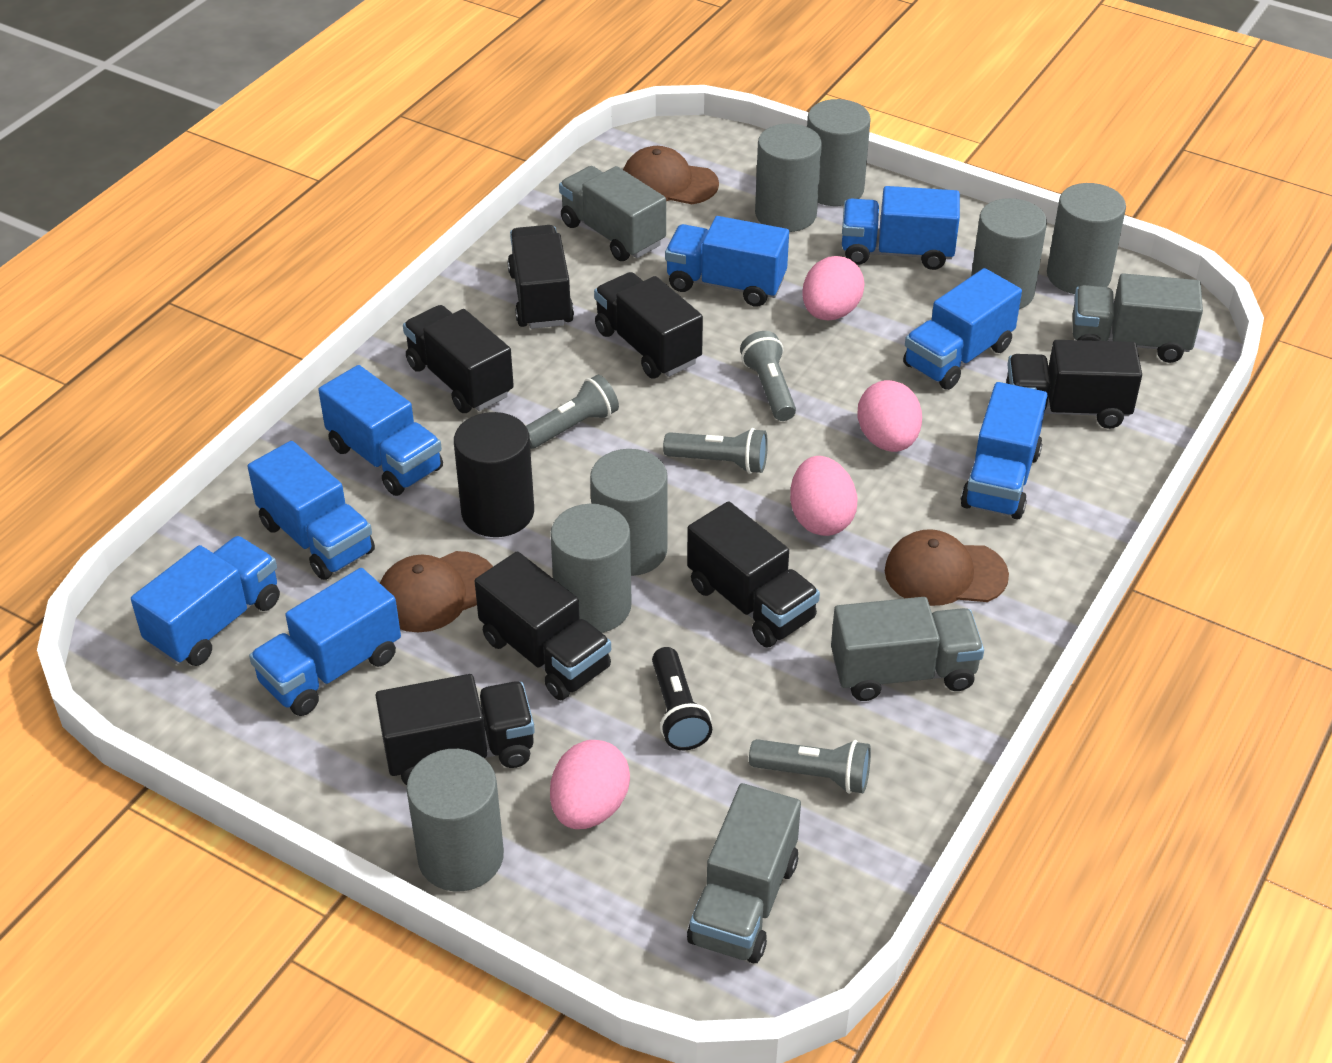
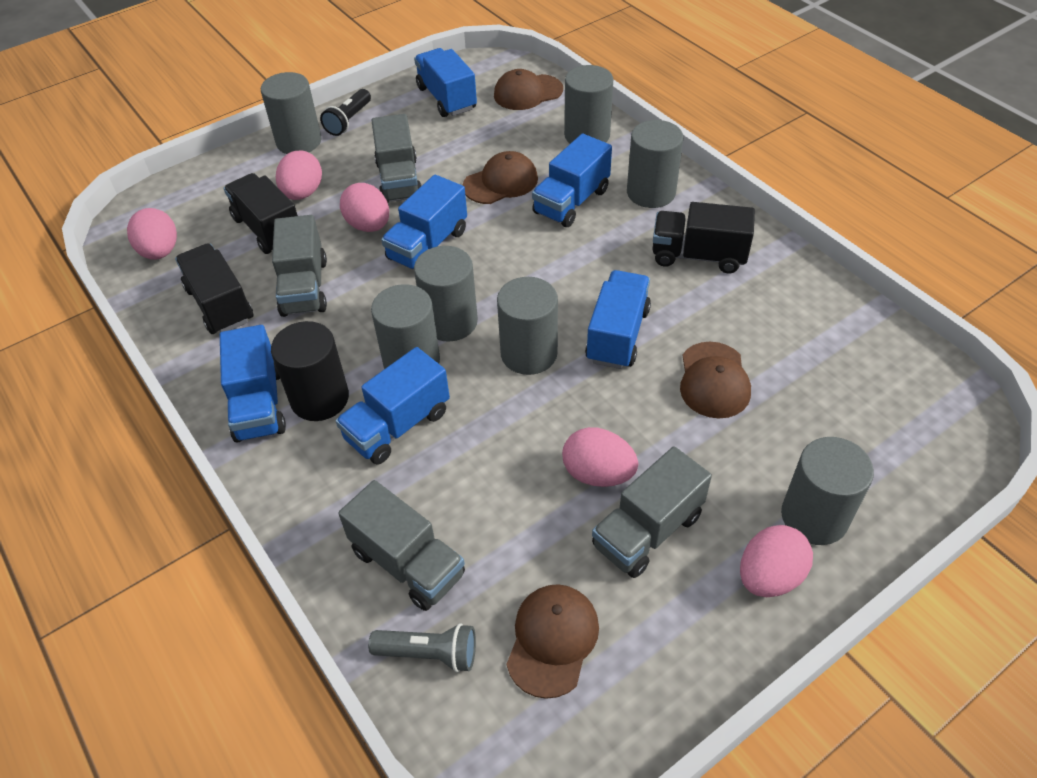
black truck: [375,674,535,785] [403,305,514,413] [475,551,611,700] [507,225,574,329] [594,272,703,378] [687,501,820,648] [1006,340,1142,429] = 7 -> [175,244,253,334] [224,173,298,254] [652,202,755,273] = 3
blue truck: [131,536,280,666] [248,441,375,580] [249,568,401,716] [318,365,443,496] [665,216,789,307] [842,186,960,270] [903,268,1022,390] [961,382,1048,520] = 8 -> [220,325,286,443] [335,347,450,465] [381,175,467,269] [414,48,477,117] [532,133,612,227] [585,270,651,369] = 6
brown cap: [380,551,493,632] [623,146,719,204] [885,529,1009,606] = 3 -> [463,151,538,204] [494,69,563,110] [507,584,599,699] [680,342,751,418] = 4
grey flashlight: [526,375,619,449] [663,428,768,474] [740,331,796,421] [749,739,871,794] = 4 -> [368,623,476,672] = 1
pink egg: [550,740,630,829] [790,456,858,536] [802,256,865,320] [857,380,922,452] = 4 -> [127,208,177,260] [276,150,322,200] [340,183,389,232] [562,427,638,487] [740,525,813,597] = 5

